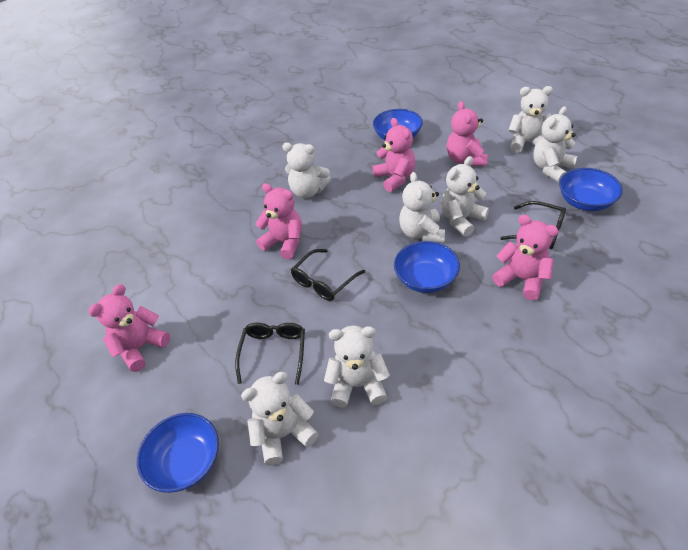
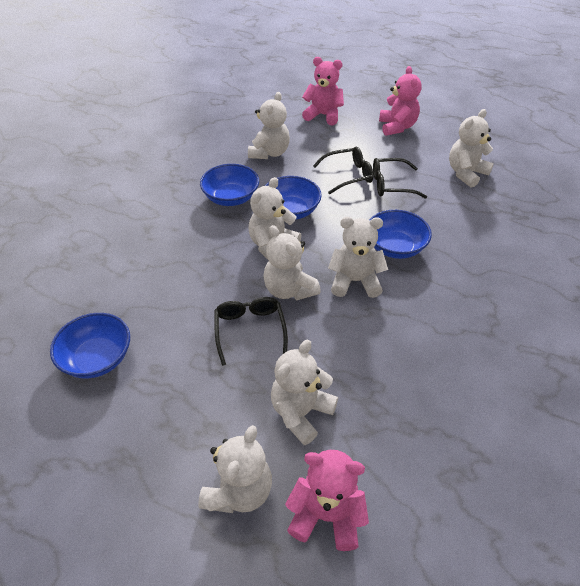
pink teddy bear: [88,284,170,372] [255,183,302,260] [373,118,416,192] [447,101,488,166] [492,215,559,300] = 5 -> [285,450,369,551] [302,57,344,125] [379,66,422,136] = 3

